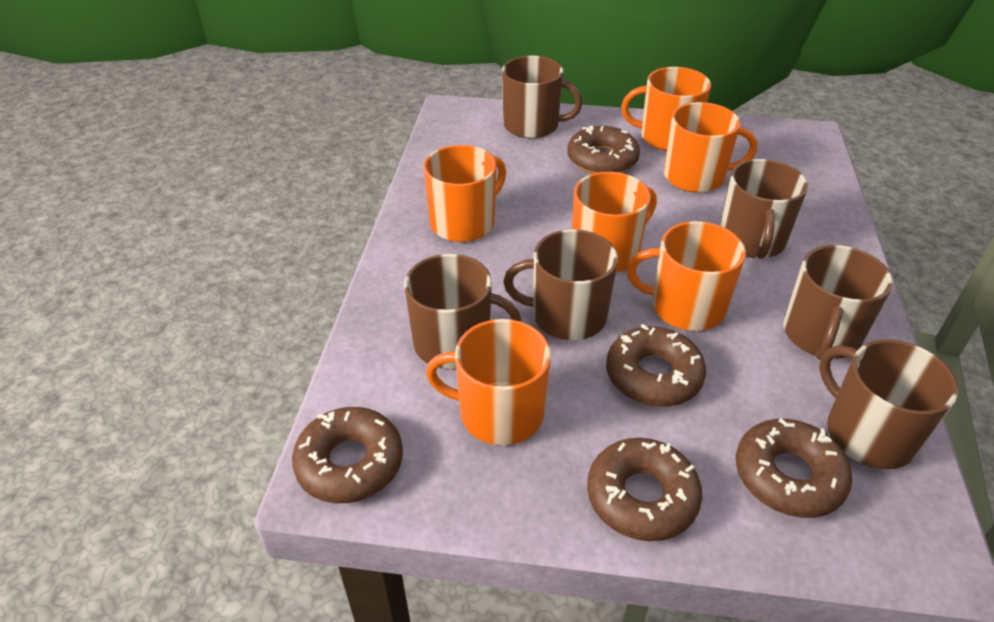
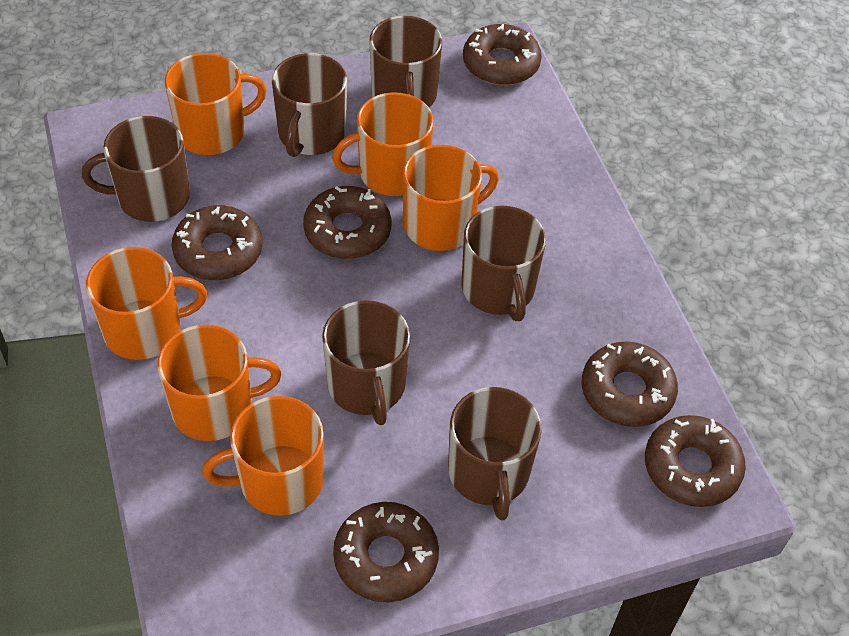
brown donut: [292,407,403,503] [568,126,640,174] [587,438,702,541] [606,324,706,407] [736,418,852,518] = 5 -> [172,205,262,280] [303,186,391,259] [333,502,439,602] [463,24,542,85] [581,341,678,427] [645,415,746,507] = 6

